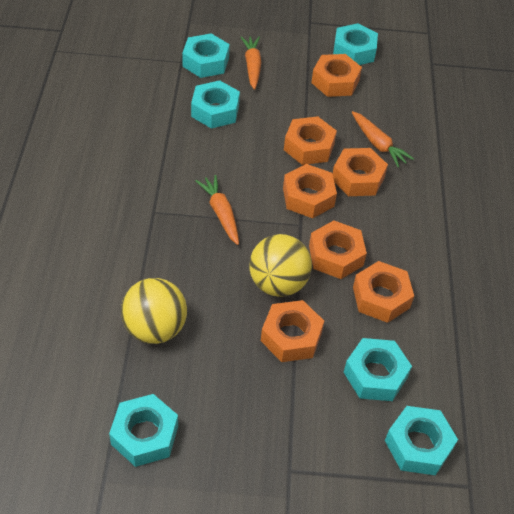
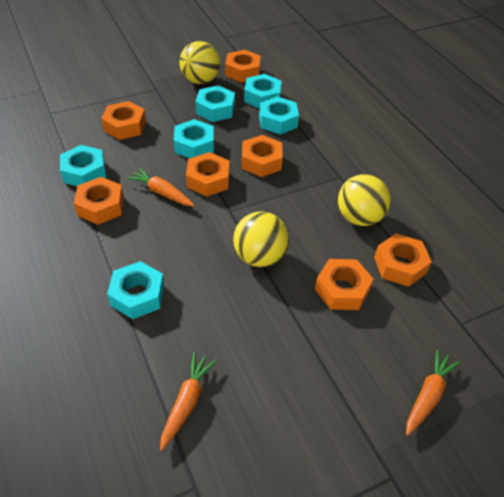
yellow ball: [121,278,187,344] [249,234,312,297] = 2 -> [179,41,220,84] [233,211,289,267] [338,174,391,226] = 3

